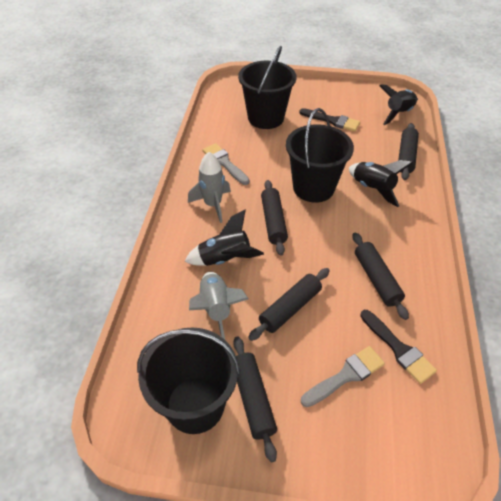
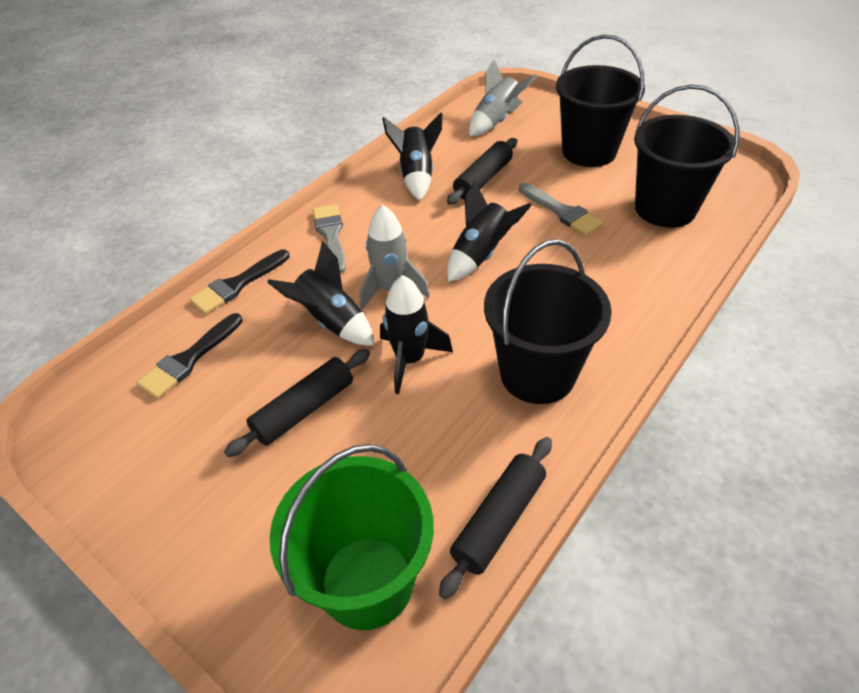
black rocket: [184,210,264,266] [349,160,413,207] [379,84,418,125] = 3 -> [267,241,374,346] [380,275,453,394] [382,113,442,201] [447,180,532,282] = 4
black rolling pin: [233,336,277,462] [248,268,330,341] [261,180,288,256] [352,232,409,320] [398,123,419,180] = 5 -> [224,349,370,457] [439,437,552,599] [447,138,517,205] = 3
green bucket: none = 0 -> [270,444,434,630] = 1

